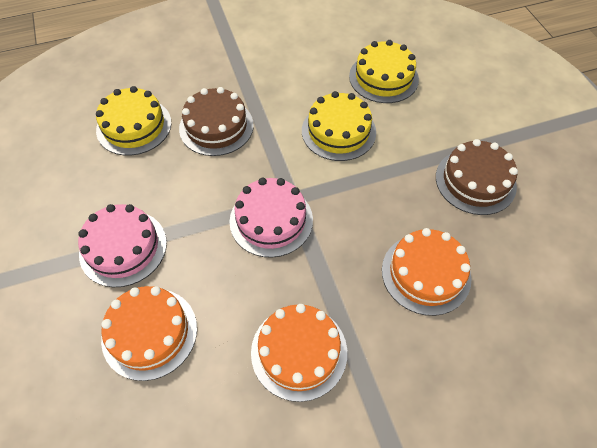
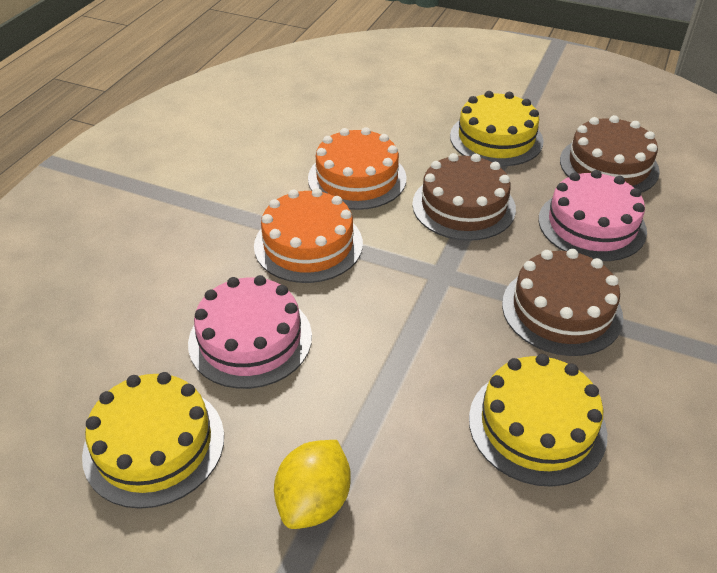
brown cake: [179,87,254,156] [436,139,518,215] = 2 -> [412,153,516,241] [502,249,623,356] [560,115,660,193] = 3
orange cake: [101,286,197,381] [251,304,347,402] [382,228,471,316] = 3 -> [254,188,363,283] [308,127,407,210] = 2
yellow lemon: none = 0 -> [274,440,351,529] = 1

